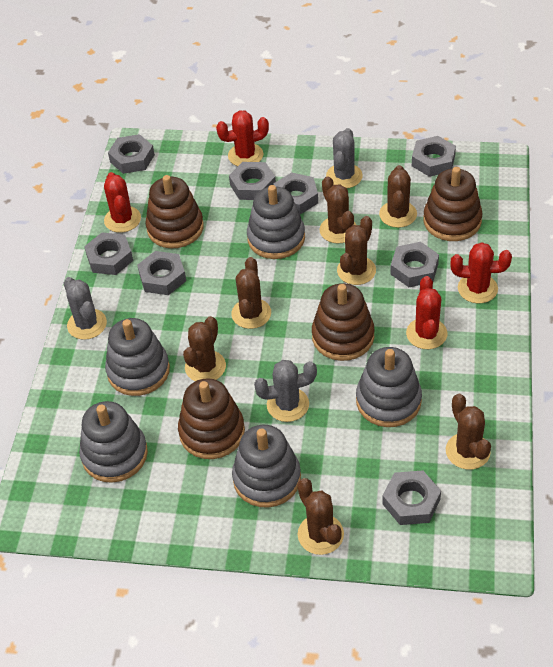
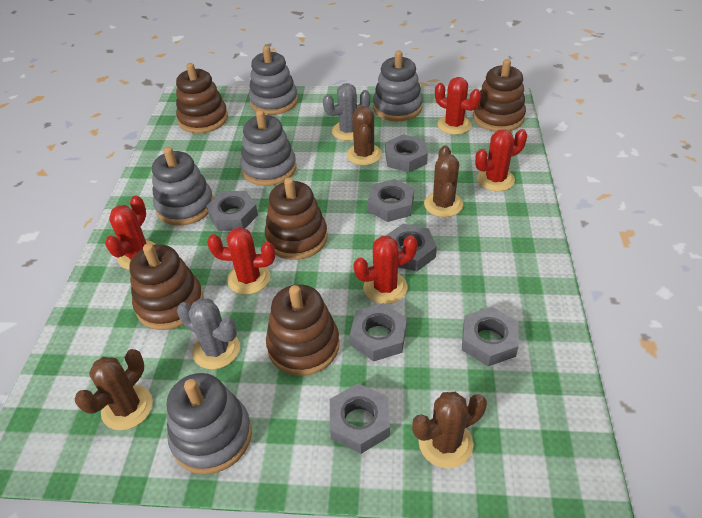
brown cactus: [183,316,226,381] [231,257,271,329] [297,478,344,555] [320,176,356,244] [337,216,376,285] [379,165,417,228] [446,394,491,470] = 7 -> [74,349,153,430] [347,106,382,165] [412,392,487,468] [424,146,463,217] = 4
brown stacking toy: [145,175,204,248] [178,379,245,459] [312,283,374,361] [423,167,483,241] = 4 -> [129,243,204,330] [176,63,228,133] [265,177,328,260] [266,284,340,376] [473,59,526,132] = 5
grey cactus: [64,277,107,340] [254,360,317,422] [326,128,363,188] = 3 -> [177,298,240,369] [323,83,370,141] = 2
grey nut: [84,232,133,275] [108,134,155,174] [137,251,186,295] [229,162,276,200] [273,172,318,215] [382,470,441,525] [390,242,439,287] [412,136,456,177] = 8 -> [207,191,258,231] [330,383,390,454] [350,303,407,362] [368,179,414,222] [385,134,428,173] [385,224,437,271] [462,307,519,366] = 7
red cactus: [104,172,141,233] [216,110,269,166] [406,276,447,349] [451,242,512,303] = 4 -> [105,196,156,270] [207,227,275,295] [353,235,418,304] [435,77,481,135] [475,129,527,191] = 5

